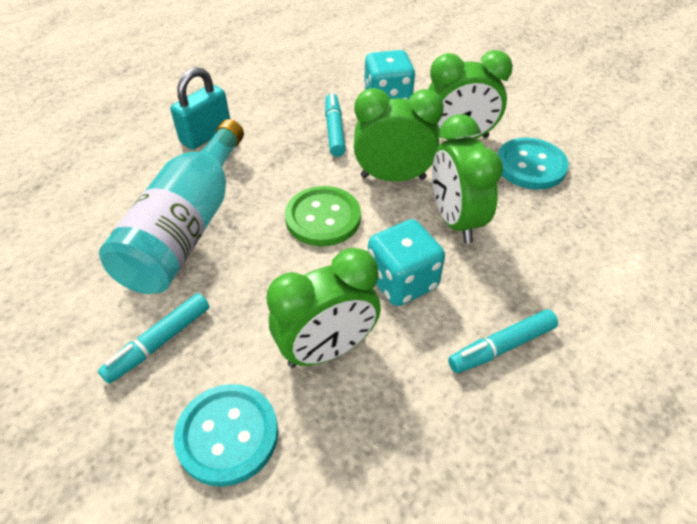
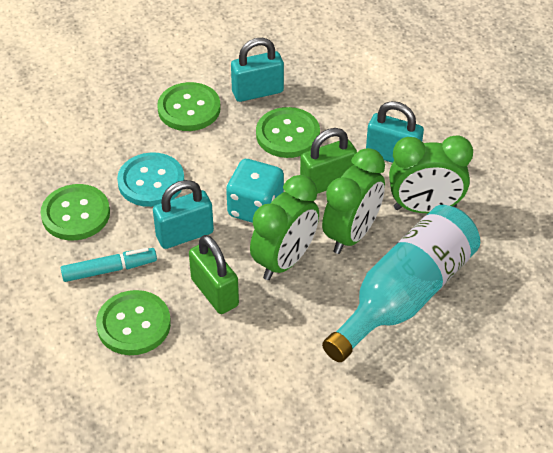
green button: [285,186,361,246] = 1 -> [41,184,110,241] [96,290,171,355] [157,82,221,131] [256,107,320,158] = 4
green clock: [267,248,381,368] [354,88,444,182] [428,50,513,140] [432,114,503,243] = 4 -> [250,175,319,280] [322,148,385,254] [389,135,473,213] = 3
green padlock: none = 0 -> [189,235,239,314] [300,128,357,194] = 2
turquoise button: [174,384,278,487] [497,138,569,189] = 2 -> [117,152,184,207] = 1
turquoise dice: [364,50,416,100] [368,219,445,306] = 2 -> [226,159,284,223] = 1
turquoise marker: [98,293,210,384] [325,93,346,157] [448,309,558,373] = 3 -> [61,248,157,282] = 1
turquoise padlock: [170,67,230,150] = 1 -> [153,180,214,249] [231,38,284,102] [366,101,424,163] = 3

